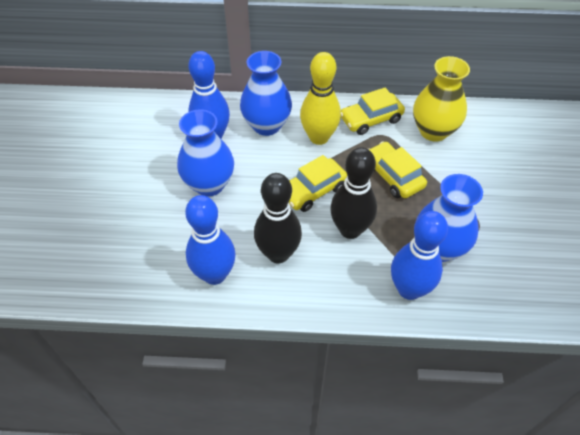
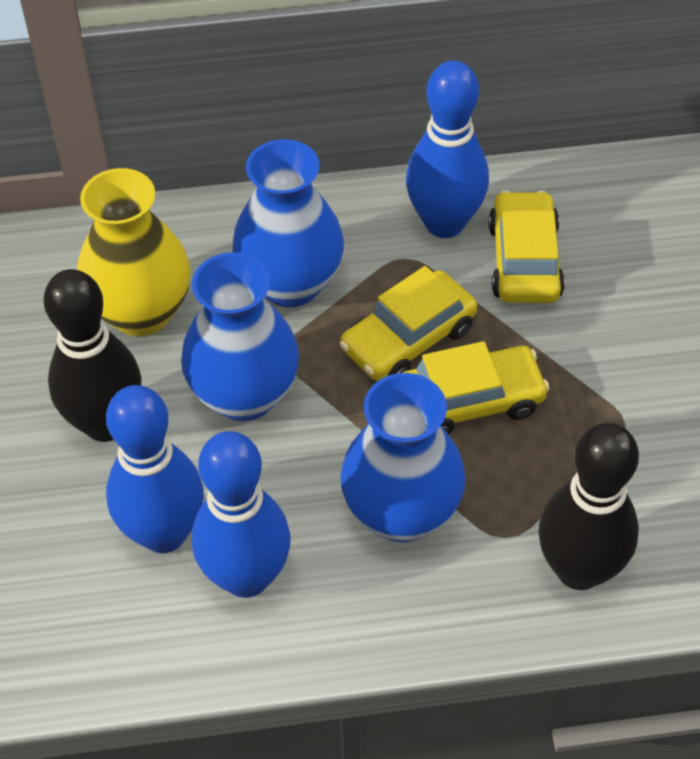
yellow bowling pin: [300,52,341,145] = 1 -> none = 0

